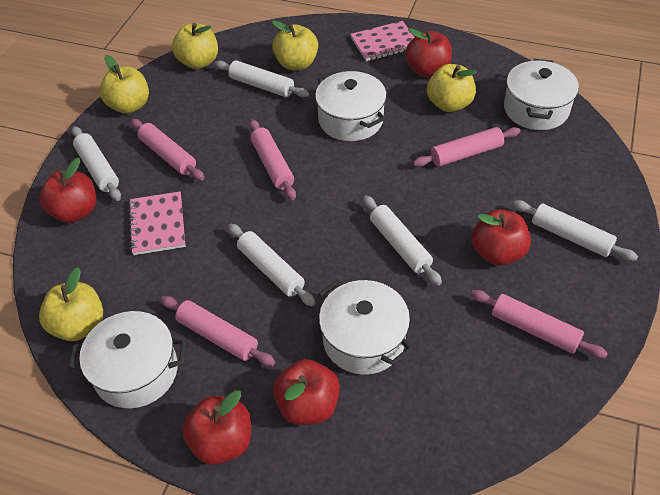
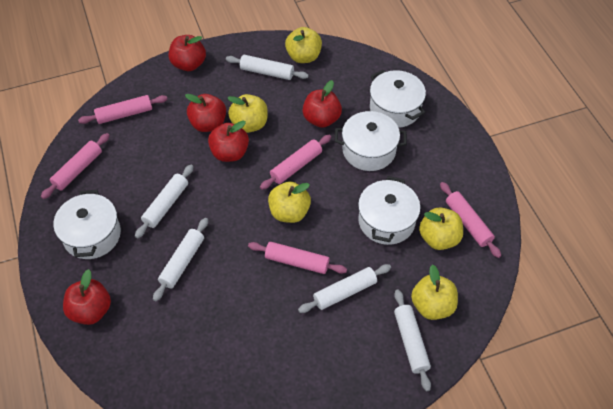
pink notebook: [129,191,186,255] [350,21,415,61] = 2 -> none = 0

